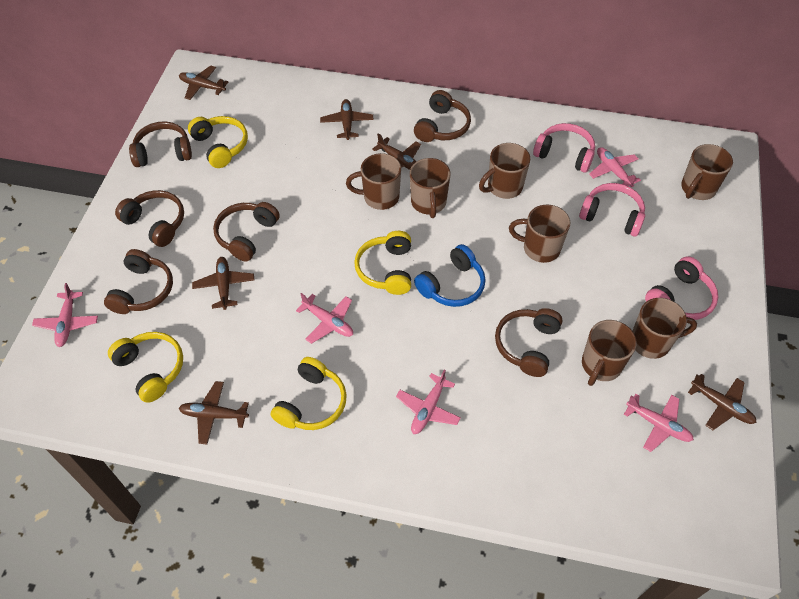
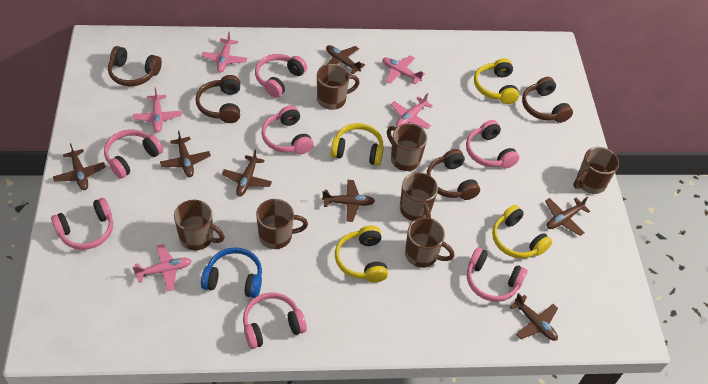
brown headphones: [104,249,173,314] [115,190,184,247] [129,121,192,167] [213,202,280,262] [414,90,471,142] [495,308,562,377] = 6 -> [108,46,162,86] [196,75,240,123] [427,149,480,200] [522,77,573,123] = 4
brown plane: [179,65,228,100] [179,381,249,445] [192,257,254,310] [320,99,374,140] [372,133,421,170] [688,374,756,430] = 6 -> [53,143,106,190] [160,131,211,177] [222,149,272,197] [322,180,375,222] [326,45,365,74] [510,293,558,341] [545,197,590,236] = 7
pink headphones: [533,123,595,173] [579,183,645,237] [645,256,718,320] = 3 -> [51,198,113,250] [104,129,163,179] [243,292,307,349] [255,54,307,98] [261,105,313,154] [466,120,519,168] [467,247,527,302] = 7

